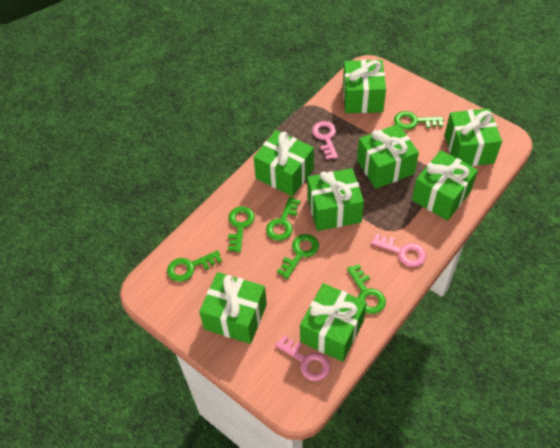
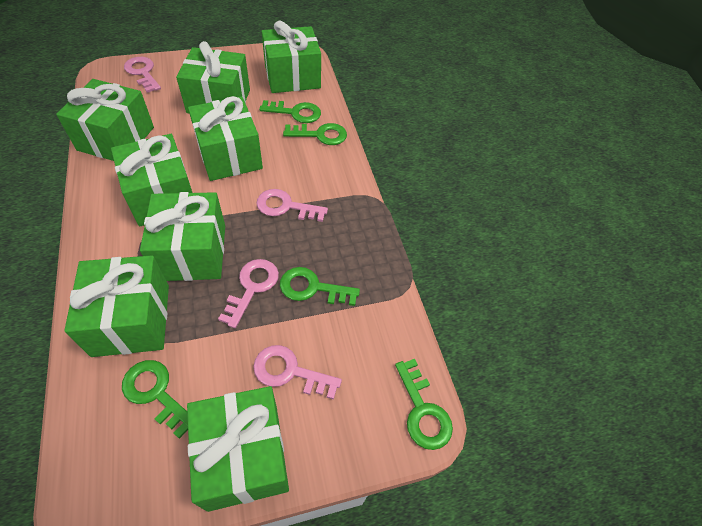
green key: [167,250,222,282] [228,206,255,252] [266,197,301,241] [277,234,319,279] [347,264,386,314] [394,111,444,130] = 6 -> [122,360,188,439] [259,100,321,123] [280,267,360,306] [283,123,347,145] [395,359,453,450] = 5
pink key: [275,335,330,381] [312,121,338,160] [371,234,426,267] = 3 -> [124,57,161,93] [218,259,279,328] [253,345,342,400] [257,189,328,222] = 4

